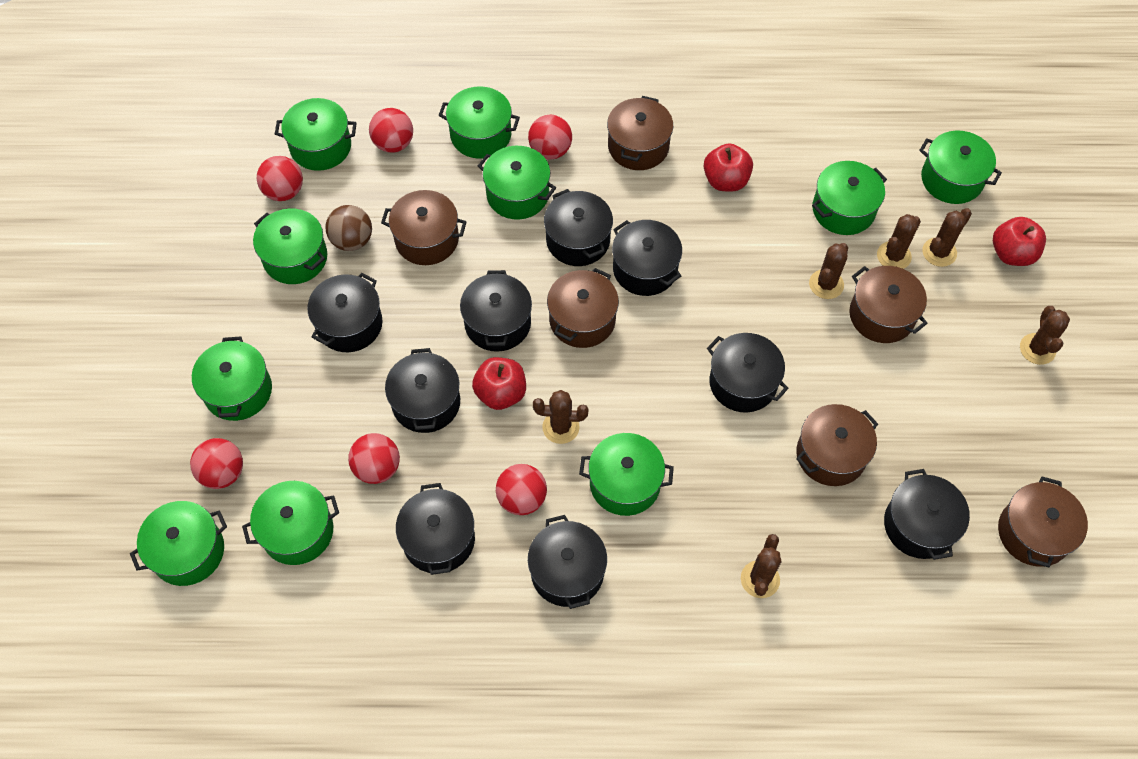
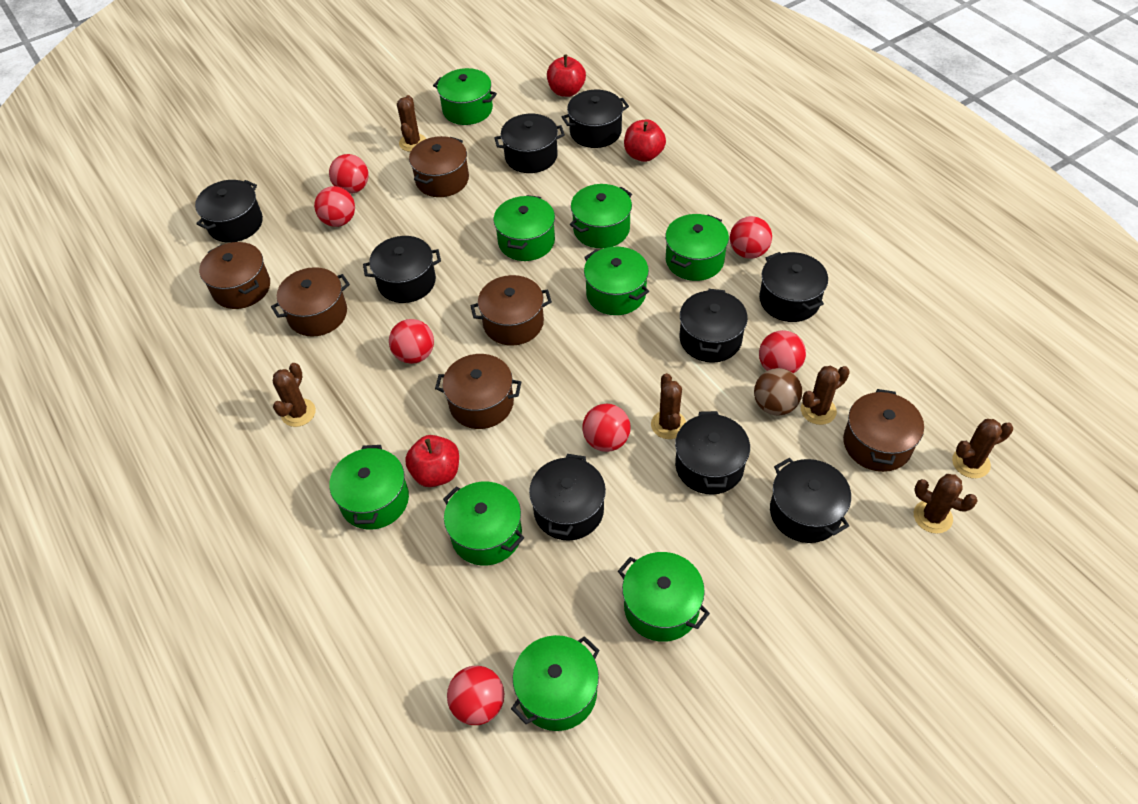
green pot: [130,501,227,586] [192,337,272,421] [242,481,339,565] [253,208,327,284] [275,98,357,171] [438,86,520,159] [478,146,556,220] [579,433,674,516] [812,161,887,235] [919,130,1002,204] = 10 -> [329,445,409,530] [433,68,497,125] [443,482,524,566] [494,195,555,261] [511,635,600,731] [570,184,632,248] [584,247,649,315] [618,552,710,642] [665,214,729,281] = 9
red ball: [190,438,243,489] [257,156,303,201] [348,433,400,484] [369,108,413,153] [496,464,547,515] [528,115,572,160] = 6 -> [314,186,355,227] [329,154,369,194] [389,319,434,364] [447,666,504,725] [582,404,631,452] [730,216,772,259] [759,330,806,374] = 7

